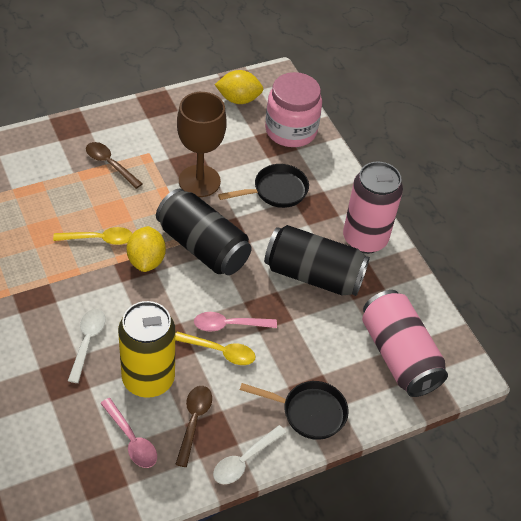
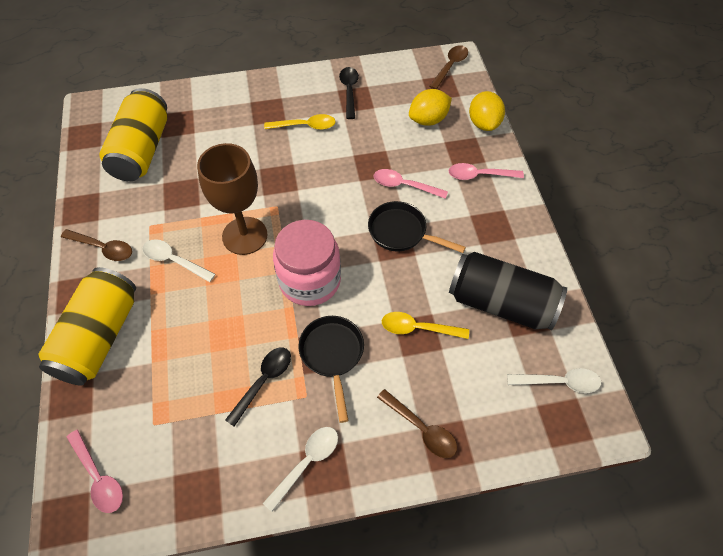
black can: [156,189,252,275] [264,225,370,296] = 2 -> [449,252,567,330] = 1
black spoon: none = 0 -> [225,347,291,427] [339,67,359,119] = 2
brown spoon: [86,142,143,189] [175,386,212,467] = 2 -> [61,229,132,261] [377,389,457,458] [429,45,468,89] = 3
pink can: [343,162,403,254] [362,290,448,397] = 2 -> none = 0
pink spoon: [100,398,157,468] [194,312,277,332] = 2 -> [67,430,123,513] [373,169,448,199] [449,163,524,180] = 3
white spoon: [68,309,106,383] [213,425,286,484] = 2 -> [143,239,216,282] [263,427,338,512] [507,368,601,393] = 3
yellow can: [118,301,175,398] = 1 -> [39,267,136,386] [99,88,167,181] = 2

